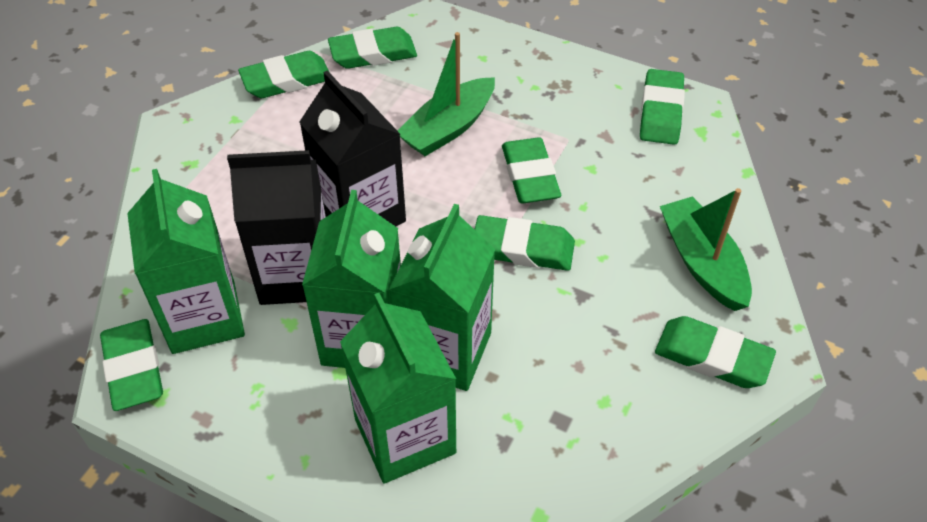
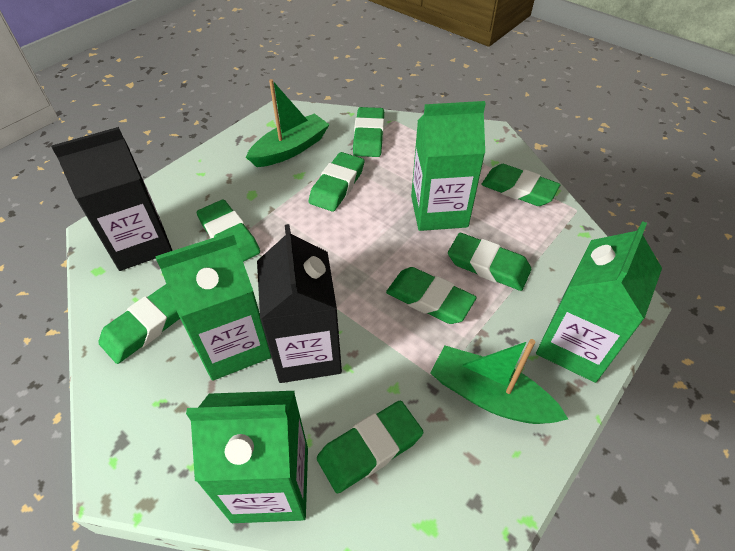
green eraser: [100,319,163,411] [238,51,330,98] [328,27,417,69] [474,215,575,271] [502,137,561,203] [640,69,685,145] [655,316,776,388] = 7 -> [98,284,180,364] [197,200,260,262] [309,152,365,212] [317,401,423,493] [353,107,384,157] [386,267,477,324] [448,233,531,291] [481,164,560,206] = 8

